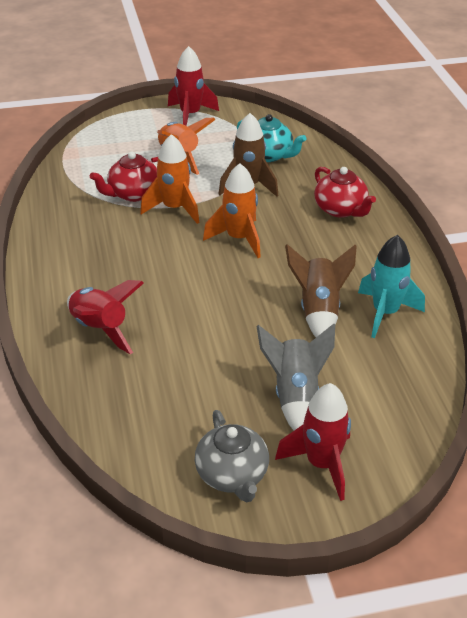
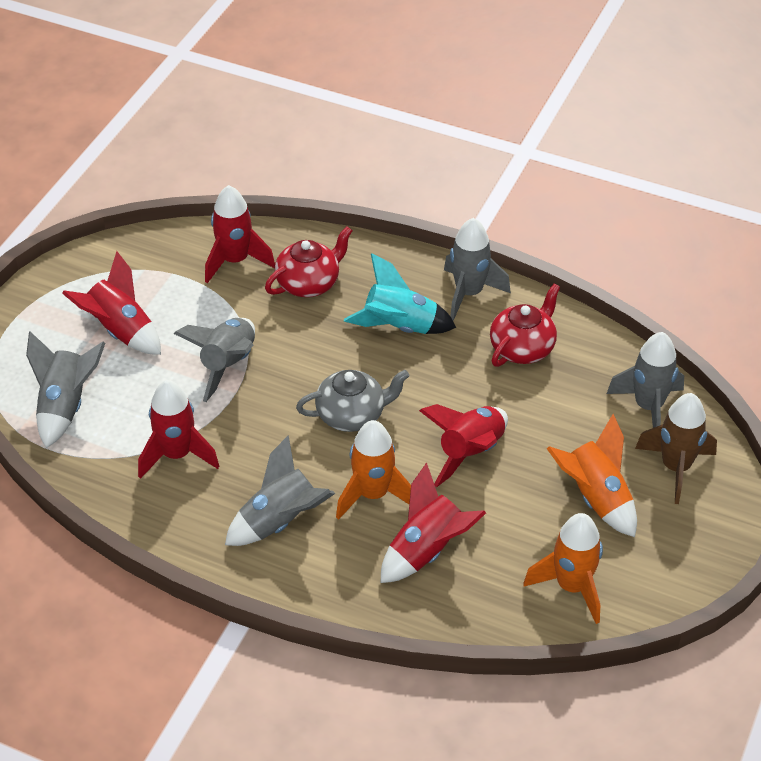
brown rocket: [218,113,278,197] [285,244,357,337] = 2 -> [635,393,717,504] = 1
grey rocket: [256,324,335,430] = 1 -> [26,331,105,448] [174,318,255,402] [225,435,335,546] [444,218,511,321] [607,332,684,428] = 5
red rocket: [67,280,144,354] [168,46,219,126] [275,383,351,501] = 3 -> [62,251,161,355] [138,380,219,479] [205,185,275,283] [381,463,486,583] [419,404,508,487] = 5
turquoise teapot: [237,114,307,162] = 1 -> none = 0

